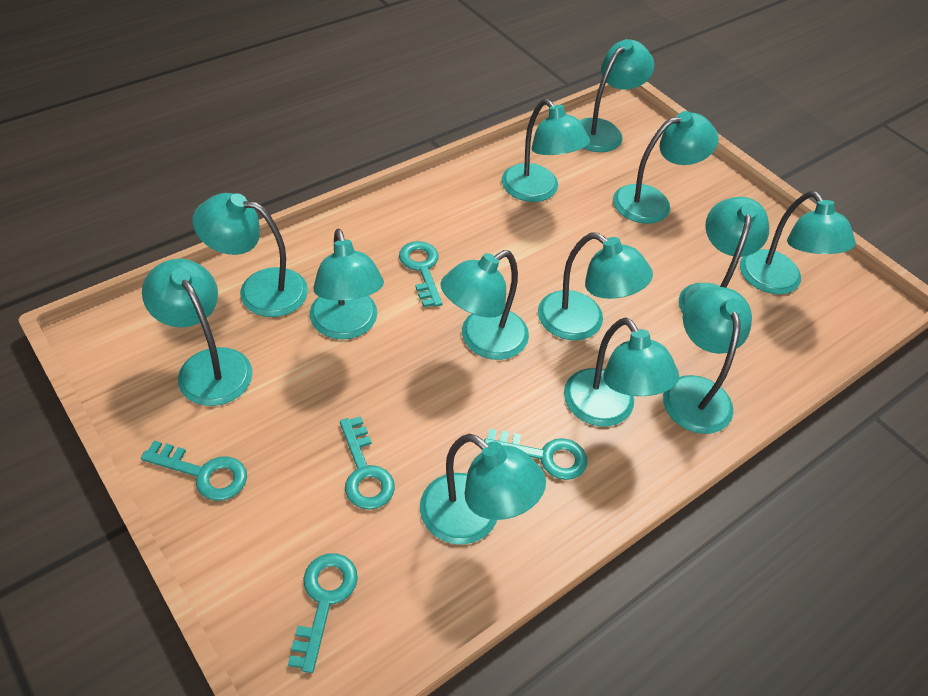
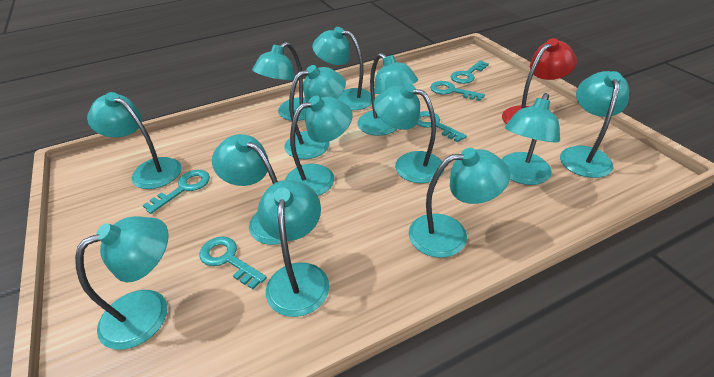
red lamp: none = 0 -> [502,38,577,124] = 1

